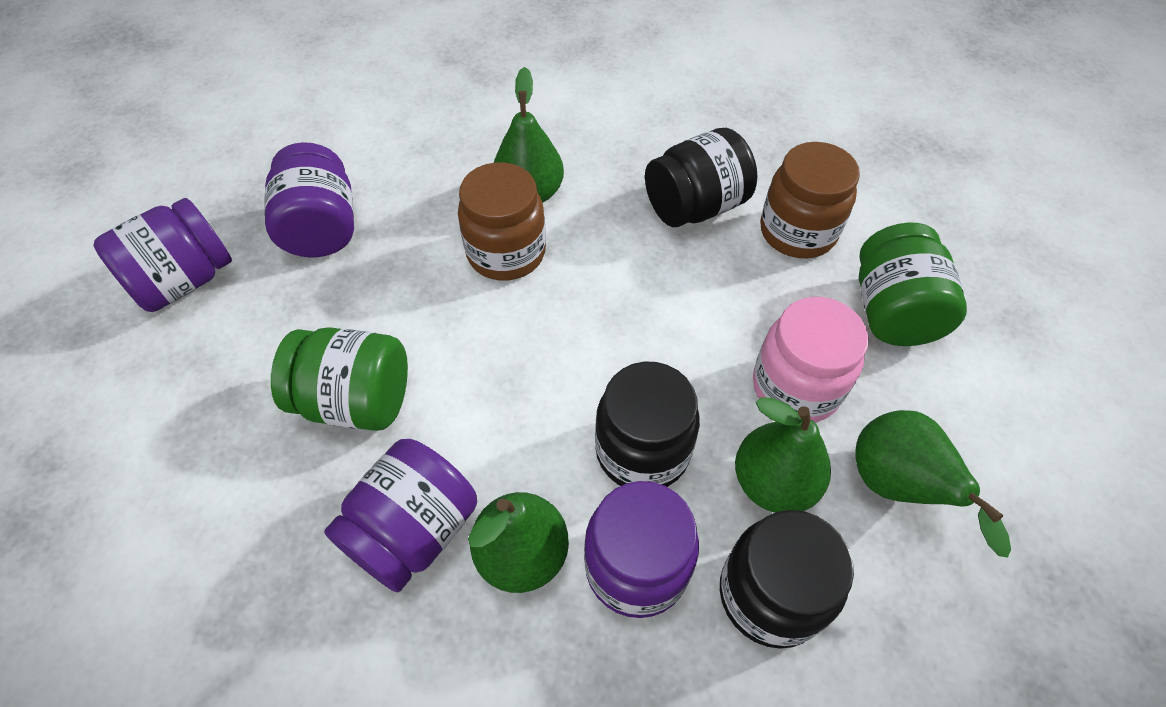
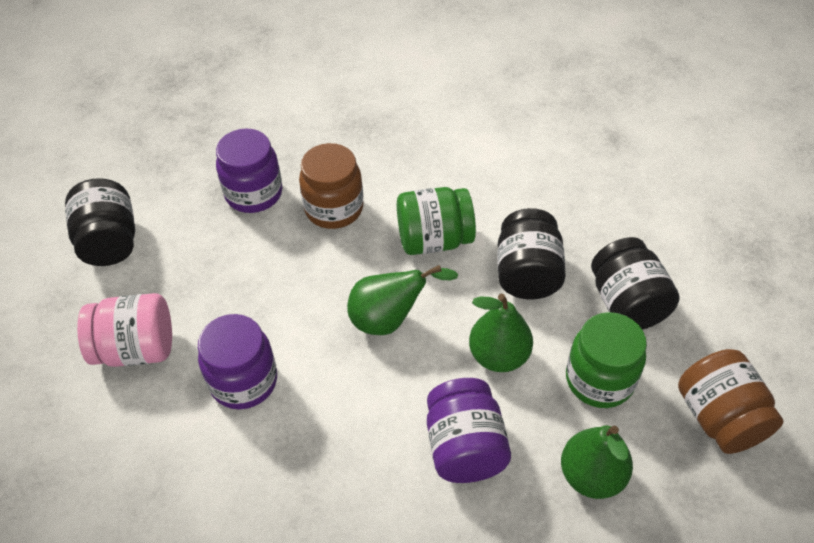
green pear: [468,492,569,593] [494,67,564,203] [735,397,831,513] [855,410,1011,558] = 4 -> [347,265,458,335] [469,294,533,372] [561,426,633,499] = 3
purple jar: [93,198,232,312] [264,142,354,257] [324,439,477,592] [584,481,699,618] = 4 -> [198,314,277,409] [216,128,282,213] [427,378,511,483] = 3

